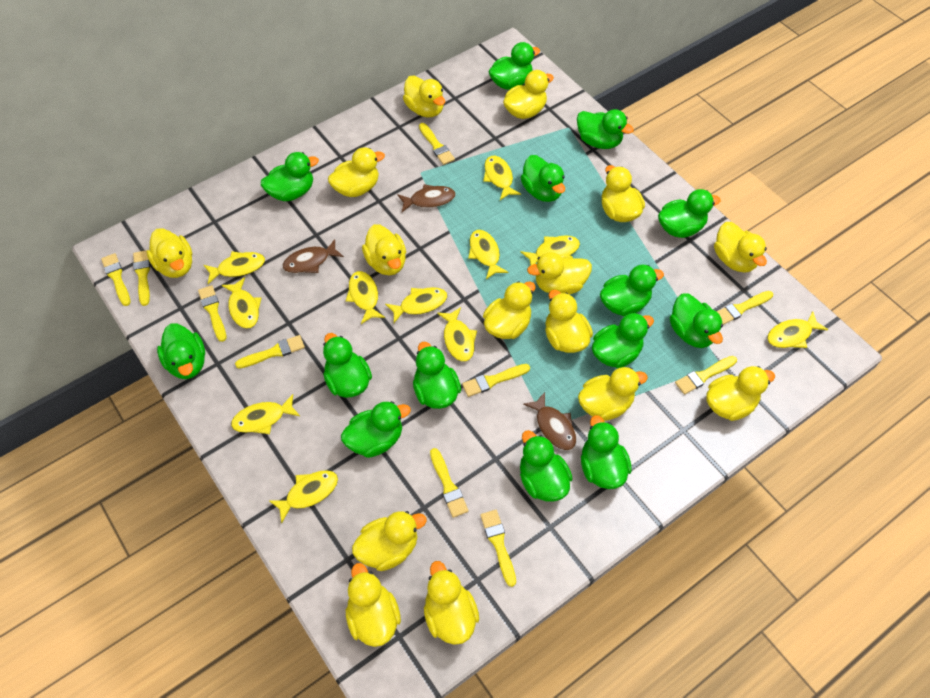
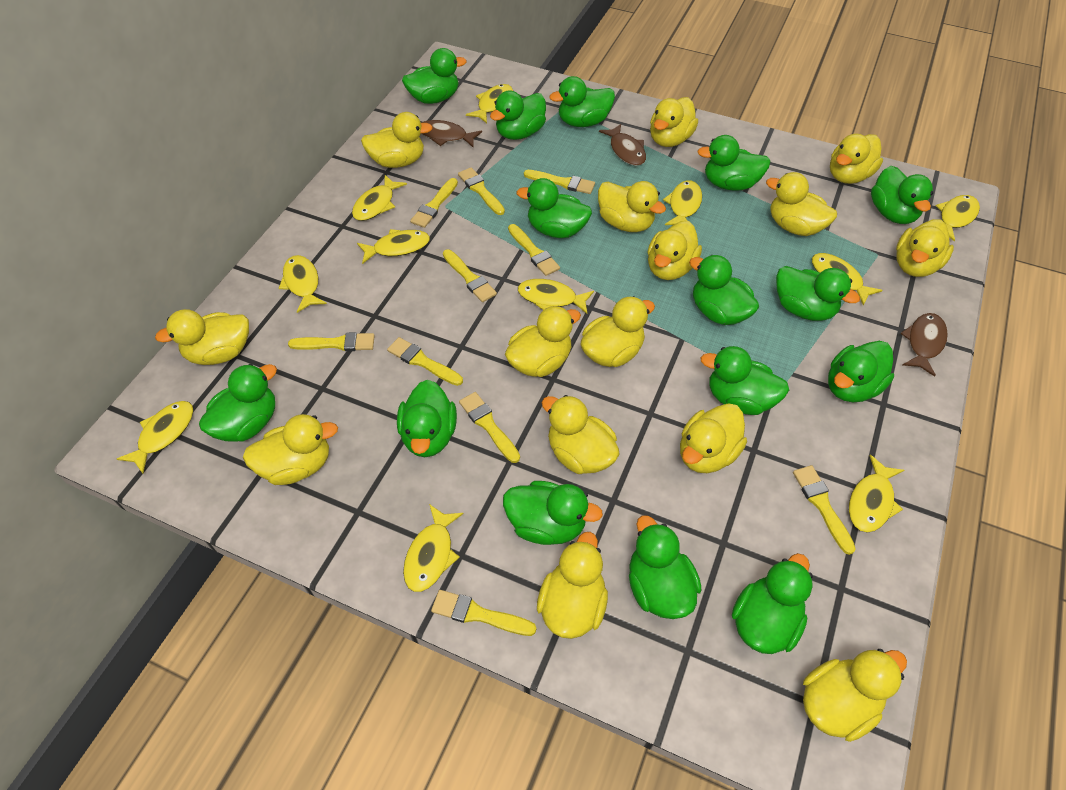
green duck: [157,324,205,379] [261,152,319,201] [323,333,372,398] [341,401,411,458] [413,342,461,409] [489,42,540,90] [520,430,573,501] [521,155,565,202] [577,109,634,149] [581,415,632,489] [592,313,654,368] [600,265,664,316] [658,189,721,238] [670,293,723,348] = 14 -> [199,364,277,442] [397,380,457,457] [402,48,467,104] [490,91,546,140] [503,481,603,545] [516,178,592,238] [549,76,615,127] [629,515,701,619] [689,255,759,325] [697,135,771,191] [700,346,789,415] [732,553,813,654] [776,266,860,321] [828,341,894,402] [871,166,933,224] = 15

